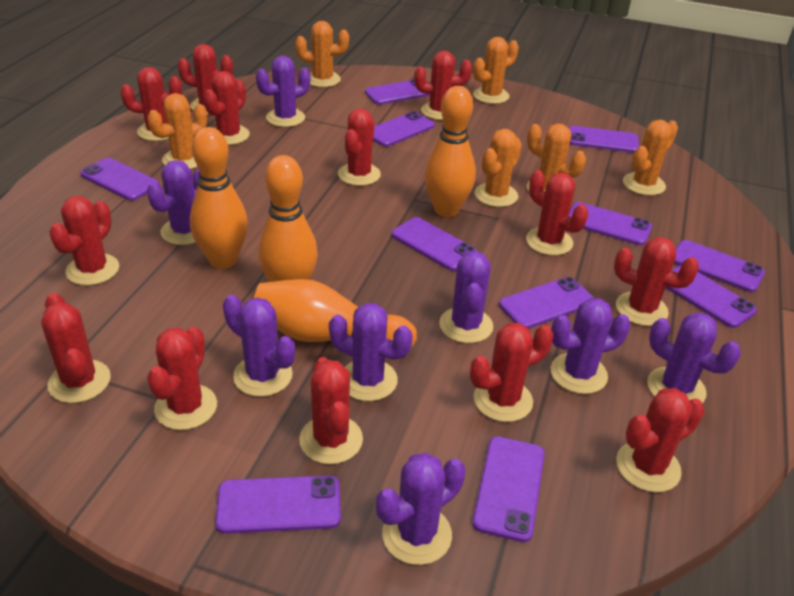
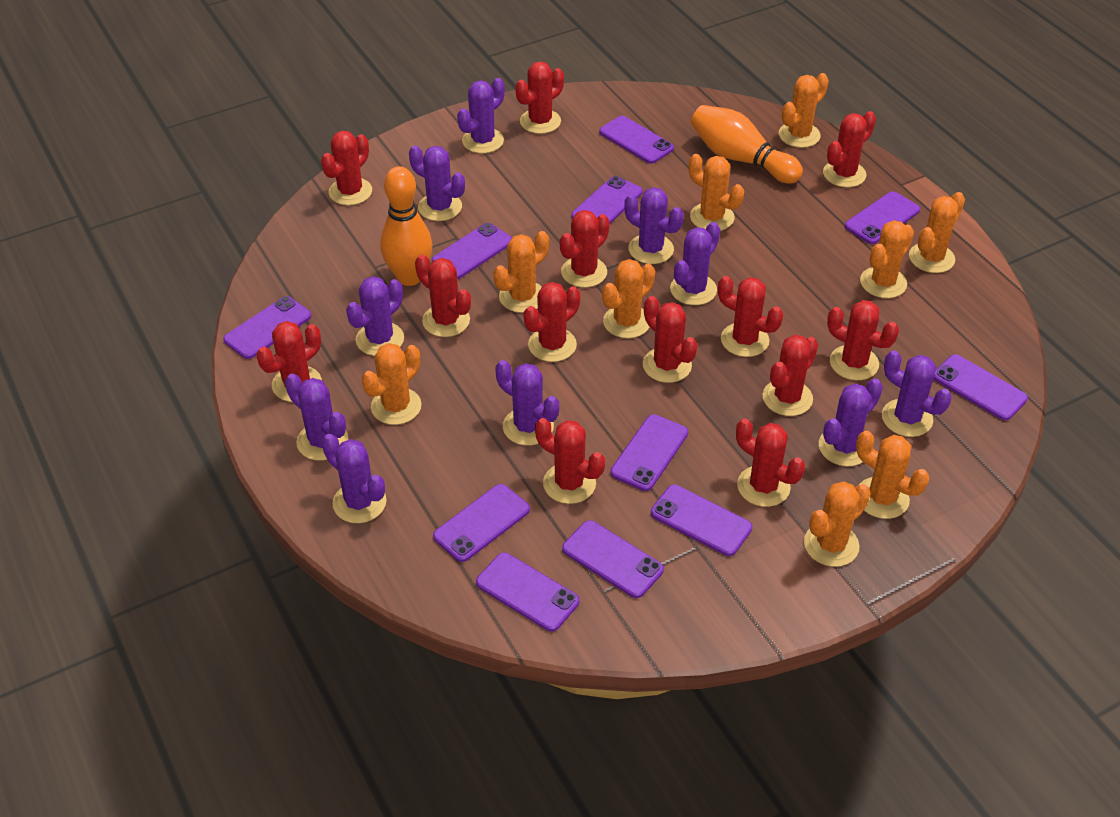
orange bowling pin: [190,127,248,269] [254,279,417,348] [258,155,318,282] [424,86,476,217] = 4 -> [380,166,432,286] [691,105,803,184] = 2
orange cactus: [147,93,207,169] [295,21,349,87] [473,37,519,104] [474,129,522,207] [527,124,586,193] [623,120,678,196] = 6 -> [361,343,422,425] [493,231,549,313] [602,259,655,338] [689,154,744,231] [779,73,829,148] [804,481,871,567] [856,431,929,519] [860,220,914,298] [909,192,965,273] = 9
purple cactus: [147,160,199,245] [223,295,295,397] [256,56,310,127] [329,303,413,401] [376,453,466,565] [439,251,493,343] [550,298,631,394] [647,312,741,403] = 8 -> [285,373,348,461] [322,434,387,523] [346,276,404,356] [409,145,465,221] [457,78,505,154] [495,360,559,446] [625,187,684,264] [670,222,720,305] [819,379,883,466] [882,350,952,437] = 10

